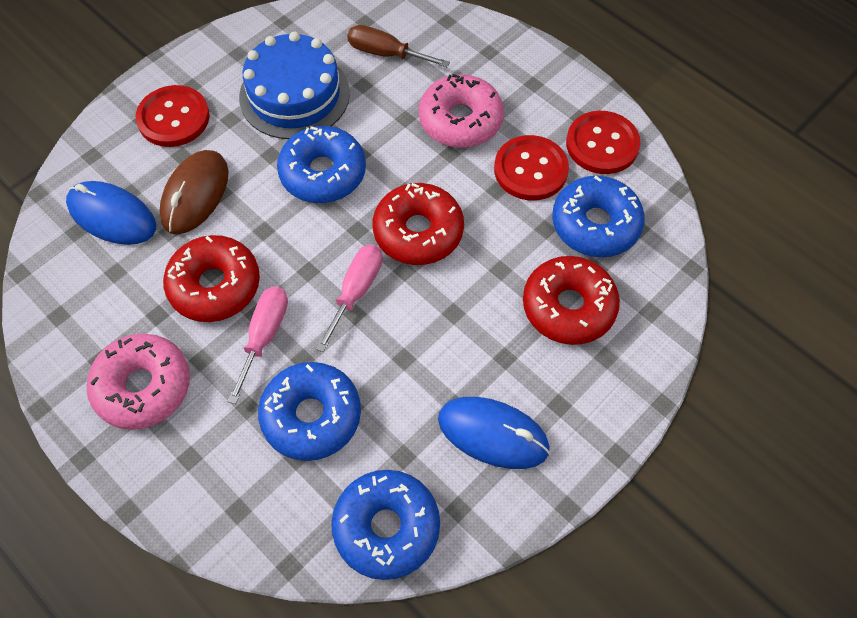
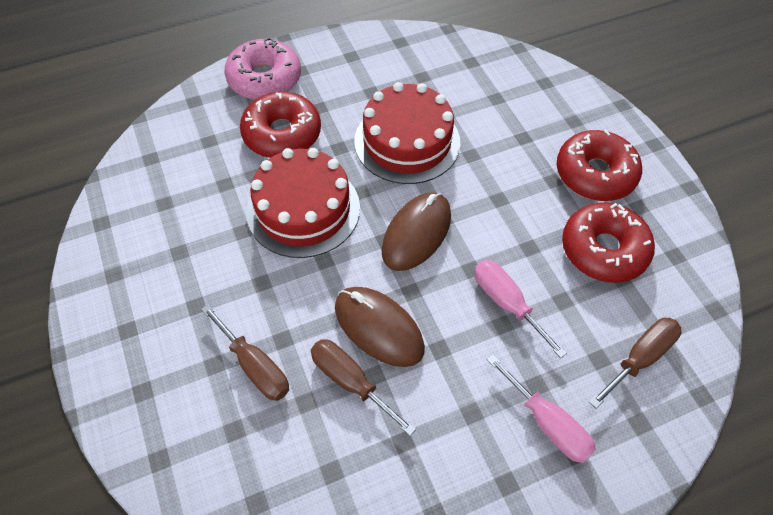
blue cake: [239,31,350,139] = 1 -> none = 0
blue donut: [258,362,361,461] [277,126,366,203] [331,470,440,580] [552,176,645,257] = 4 -> none = 0
blue mouse: [66,181,156,245] [438,397,550,469] = 2 -> none = 0
brown mouse: [159,150,228,234] = 1 -> [335,287,425,367] [382,192,451,271] = 2
brown screwdriver: [347,25,450,67] = 1 -> [201,304,289,401] [311,339,416,436] [589,318,682,408] = 3
pink donut: [86,334,190,430] [419,74,504,148] = 2 -> [224,37,301,100] = 1
red button: [136,85,210,147] [494,135,569,200] [566,111,640,174] = 3 -> none = 0
red cake: none = 0 -> [246,148,360,258] [354,82,460,184] = 2

